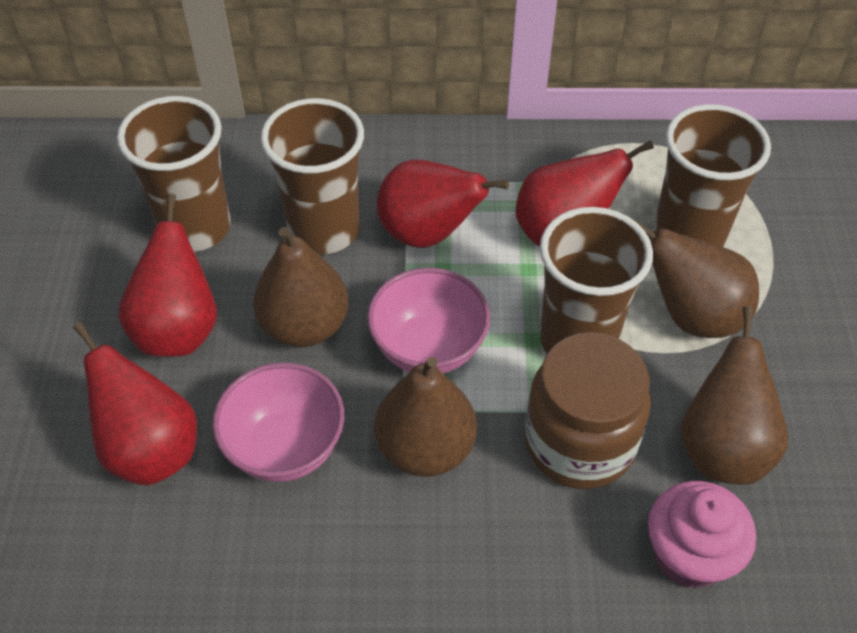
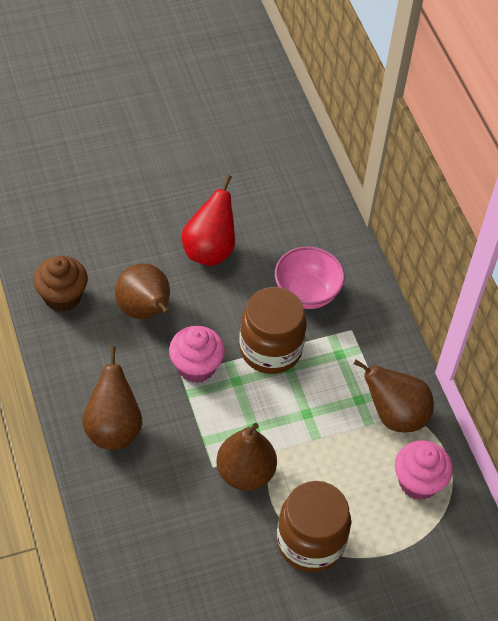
brown cup: [117,96,231,252] [261,98,364,254] [540,207,653,353] [653,104,771,247] = 4 -> none = 0
brown cupcake: none = 0 -> [33,256,88,312] = 1
brown jar: [524,332,651,489] = 1 -> [239,287,306,374] [277,481,351,572] = 2
pink bowl: [212,362,344,482] [367,268,490,374] = 2 -> [275,246,345,309] = 1
pink cupcake: [648,481,756,588] = 1 -> [169,326,225,383] [395,440,453,500] = 2
red pear: [73,322,197,486] [119,193,217,357] [377,160,509,248] [515,140,654,246] = 4 -> [181,175,235,266] = 1

